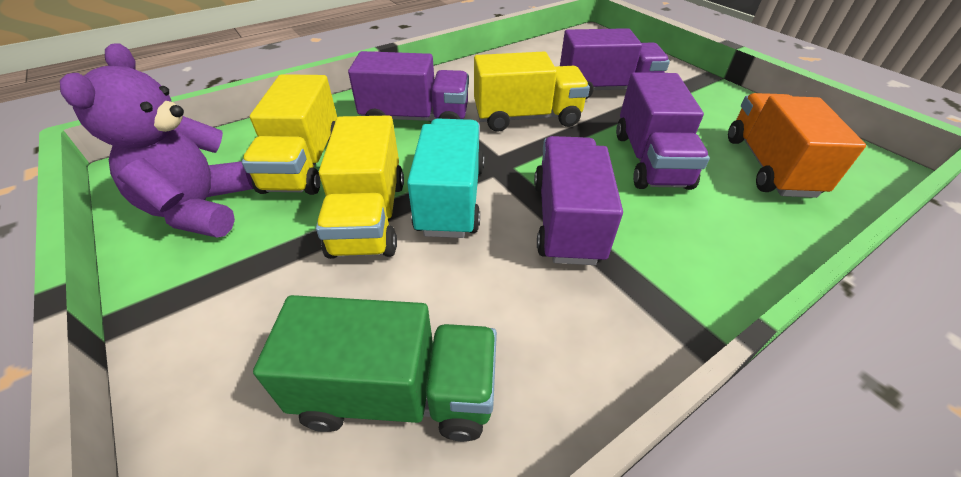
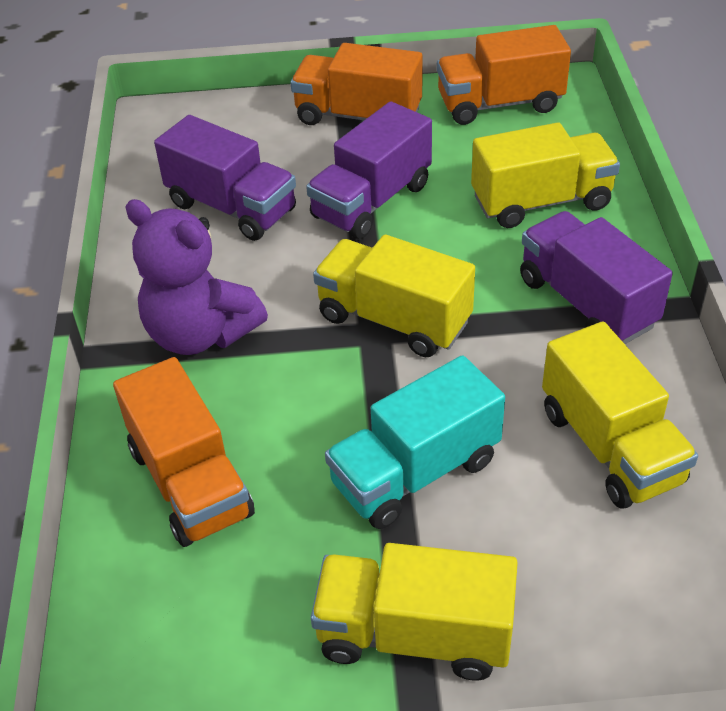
green truck: [253,295,497,442] = 1 -> none = 0
orange truck: [728,93,866,198] = 1 -> [113,357,255,547] [290,43,422,125] [437,25,571,125] = 3
purple truck: [348,51,469,121] [534,136,623,265] [560,28,670,99] [616,72,710,190] = 4 -> [154,115,296,241] [306,101,432,239] [520,211,673,344] = 3
yellow truck: [242,74,337,195] [316,115,404,259] [474,52,590,132] = 3 -> [311,543,518,681] [313,235,475,357] [471,122,620,228] [542,322,698,509] = 4

